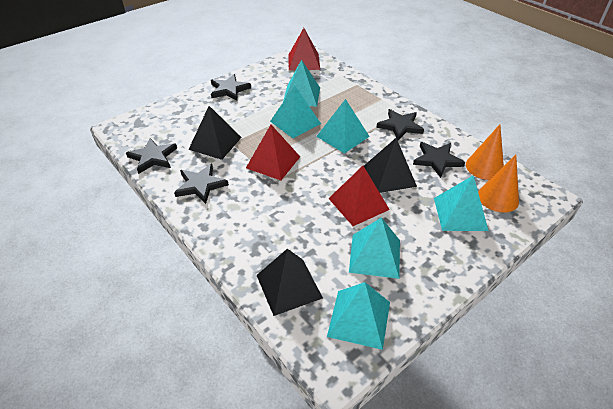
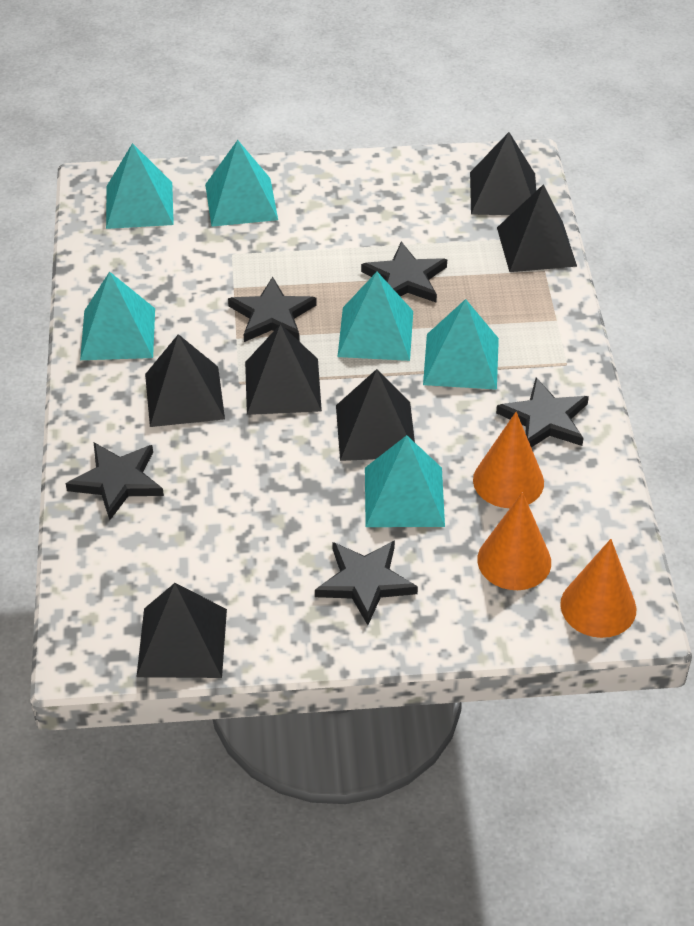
black pyramid: [188,106,242,160] [256,249,323,316] [364,138,417,193] = 3 -> [136,583,227,678] [145,334,225,427] [245,324,322,415] [336,369,415,461] [470,132,536,215] [497,184,577,272] = 6
orange cone: [466,124,504,180] [478,155,519,213] = 2 -> [473,412,544,508] [477,492,551,590] [560,539,636,638] = 3
red pyramid: [246,125,300,180] [288,28,320,70] [328,166,390,226] = 3 -> none = 0

